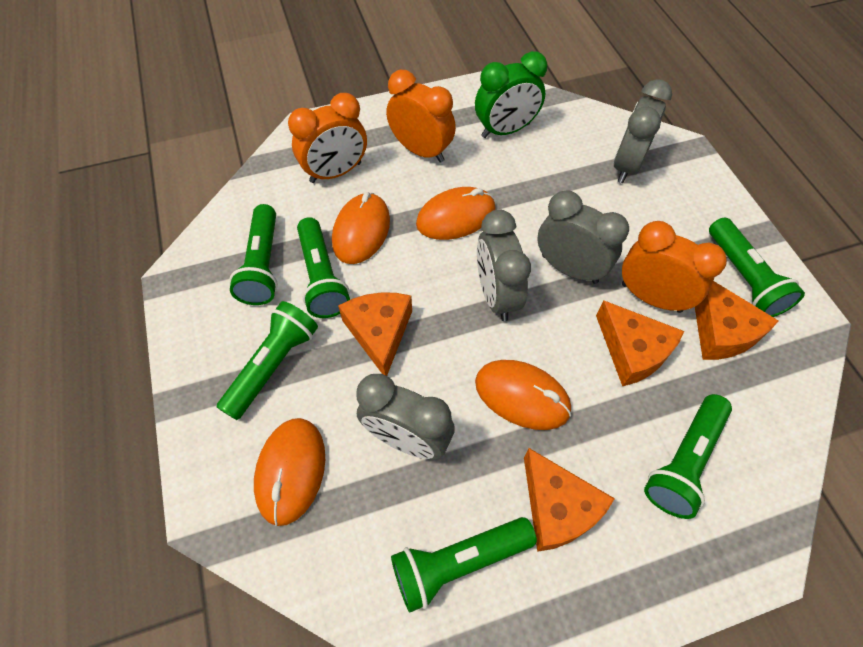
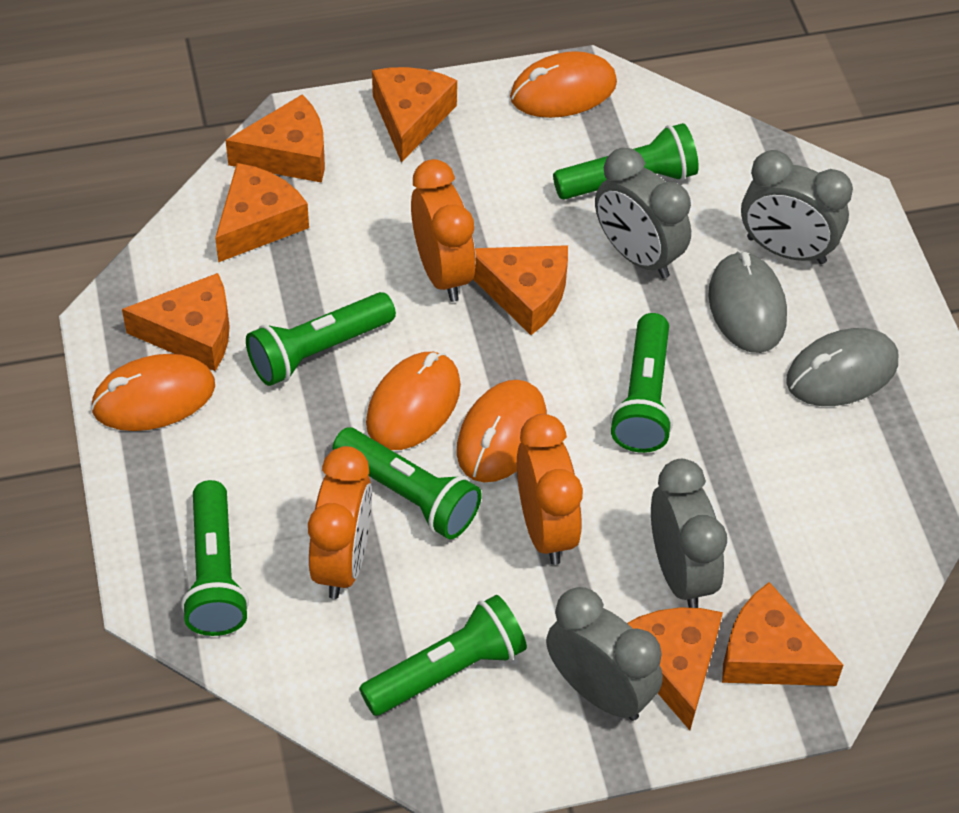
green clock: [475,51,547,138] = 1 -> none = 0
grey mouse: none = 0 -> [708,251,787,353] [786,328,898,406] = 2
orange cheese: [338,292,412,376] [524,448,615,552] [596,301,684,386] [695,281,779,360] = 4 -> [122,273,230,371] [215,163,309,262] [226,94,325,183] [372,67,457,163] [473,245,568,335] [627,607,723,730] [722,582,843,686] = 7

